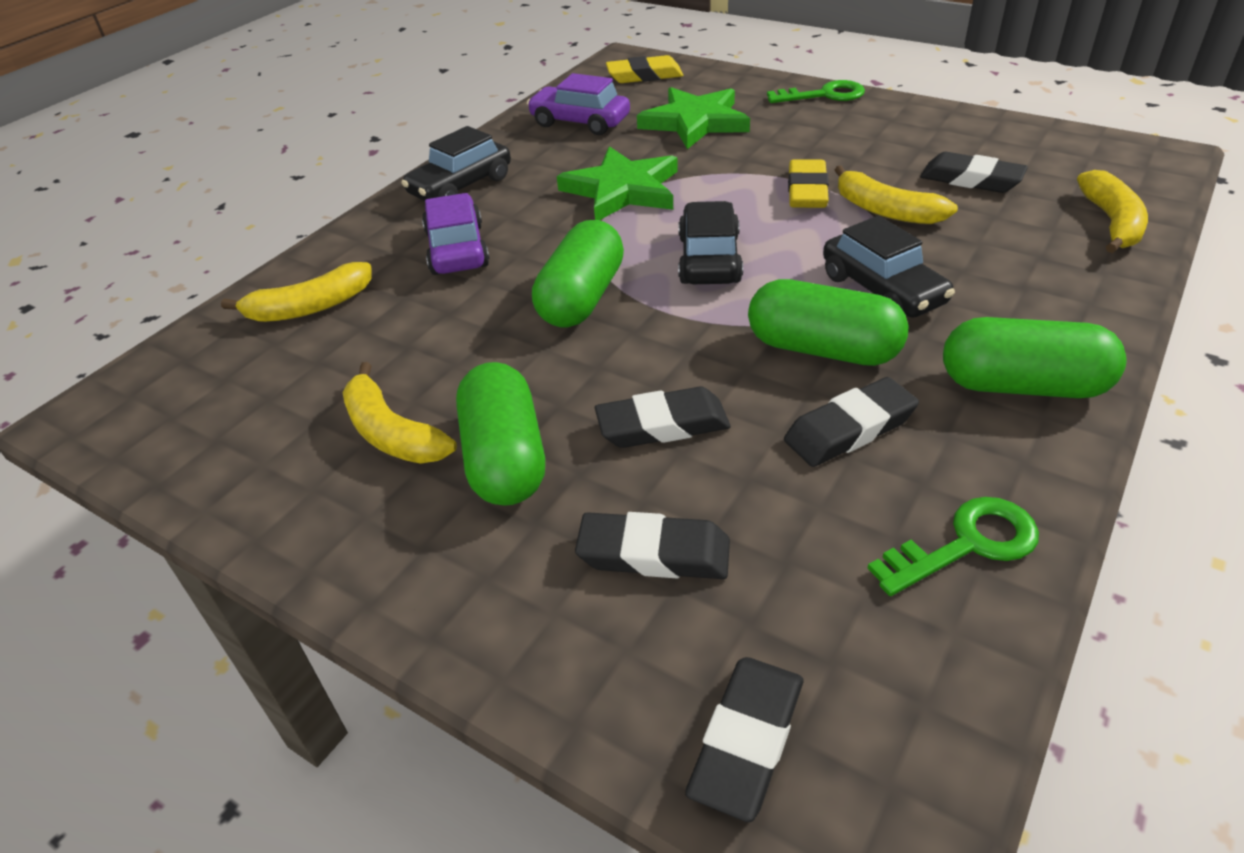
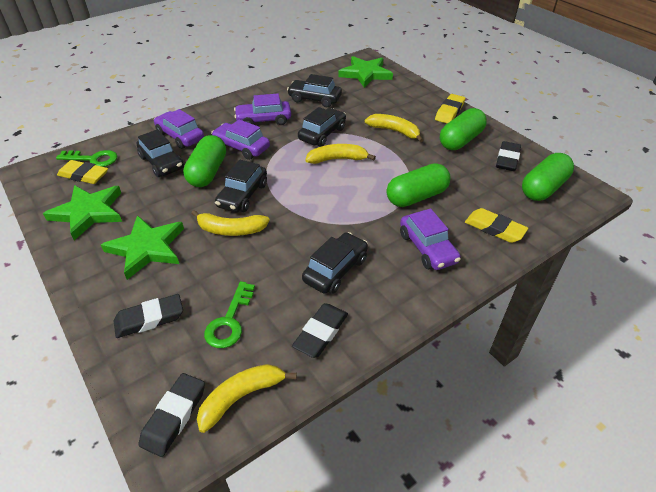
black car: [401,126,511,201] [678,201,743,284] [823,216,955,318] = 3 -> [137,129,184,177] [215,160,267,212] [287,74,342,107] [298,107,346,147] [302,232,368,294] = 5
black eraser: [575,512,730,579] [595,387,731,448] [685,657,803,822] [784,377,919,467] [920,152,1028,193] = 5 -> [114,294,183,338] [139,373,205,457] [292,303,348,358] [496,141,521,171] = 4
green star: [557,146,678,220] [637,87,750,149] = 2 -> [43,185,122,240] [101,215,184,280] [338,56,393,88] = 3
purple car: [422,193,490,275] [527,73,630,135] = 2 -> [154,109,204,149] [211,119,270,160] [234,94,291,125] [400,208,461,270] = 4
yellow eraser: [606,55,683,83] [788,159,829,208] = 2 -> [57,160,108,184] [435,94,465,123] [465,208,528,243] = 3

